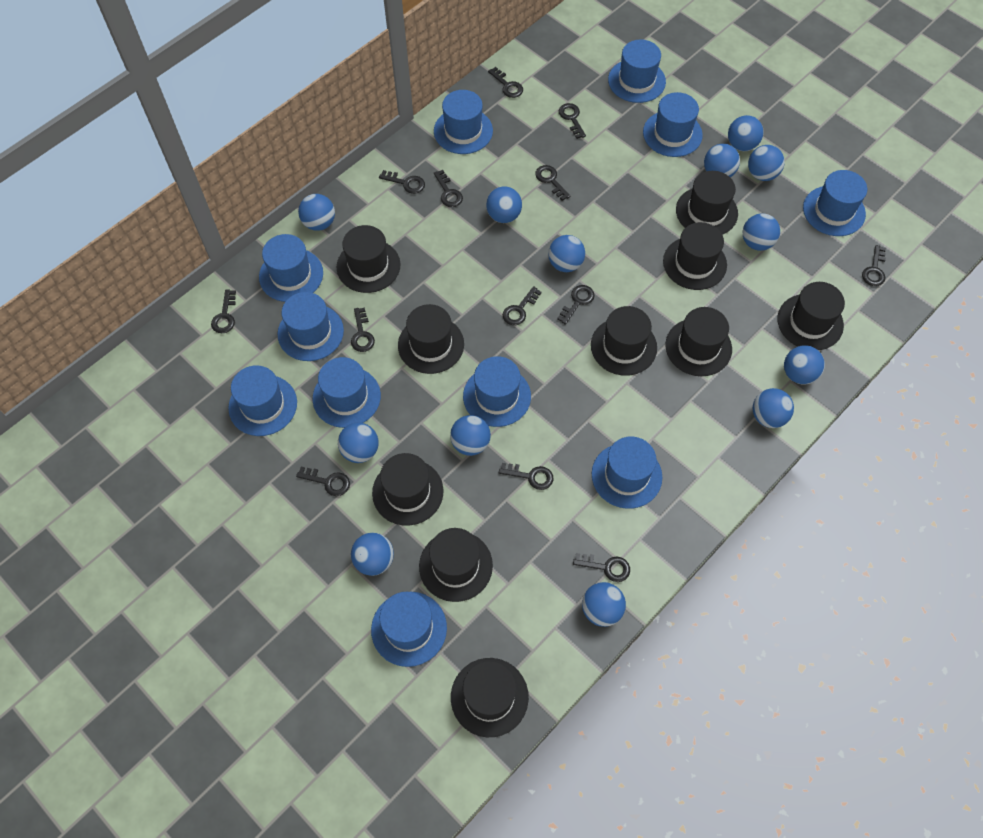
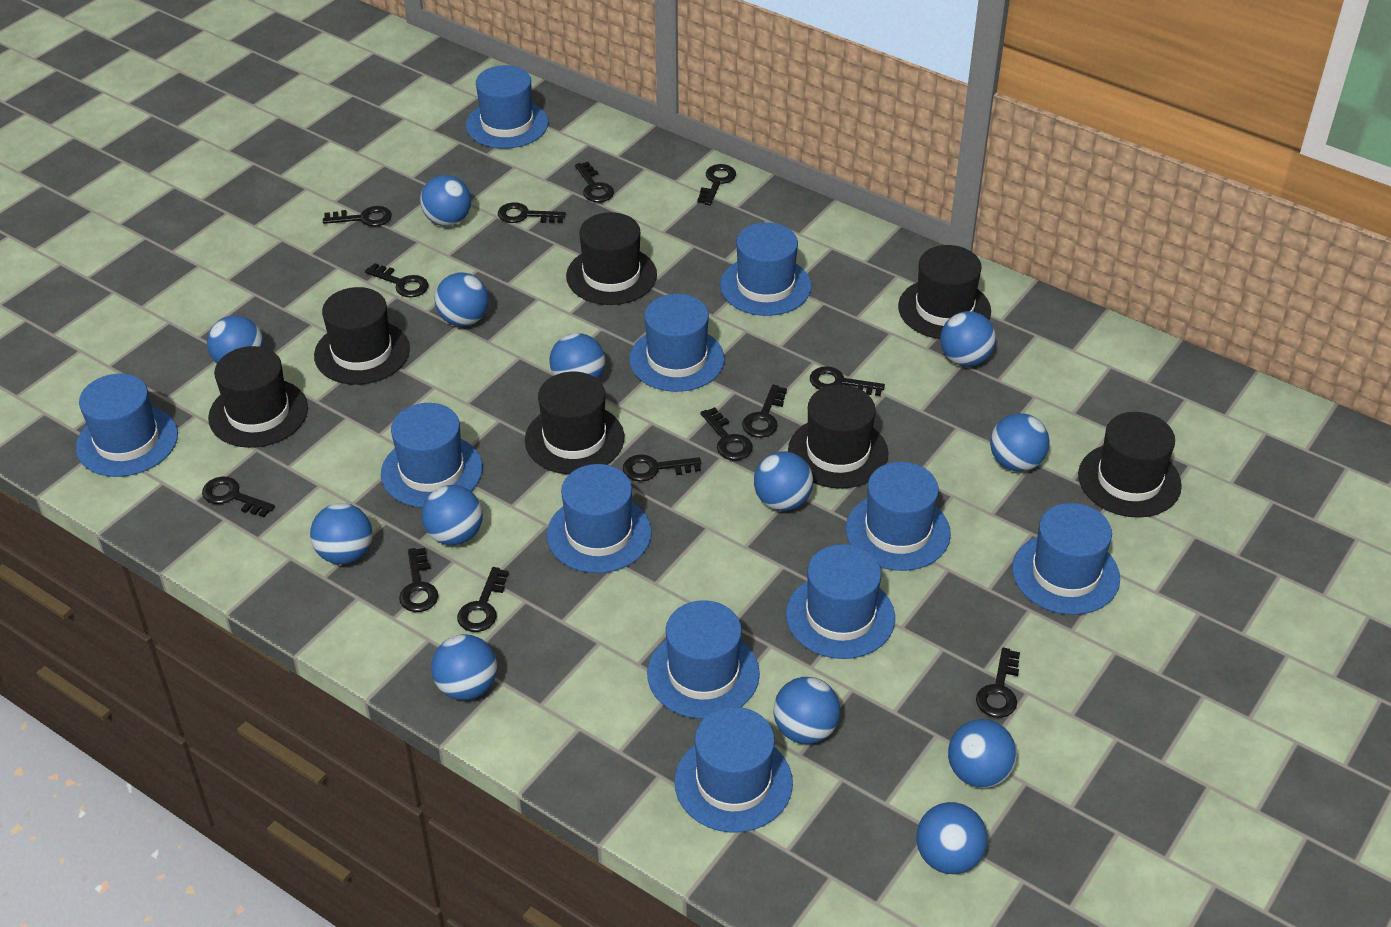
black hat: [337,225,400,293] [372,453,444,526] [398,304,464,374] [419,528,493,602] [451,658,529,737] [591,306,657,376] [663,222,727,290] [665,307,732,376] [676,171,738,235] [777,282,845,350] = 10 -> [208,346,308,448] [314,287,410,385] [525,372,624,475] [566,212,657,305] [788,385,889,489] [898,245,991,339] [1078,412,1182,518] = 7

